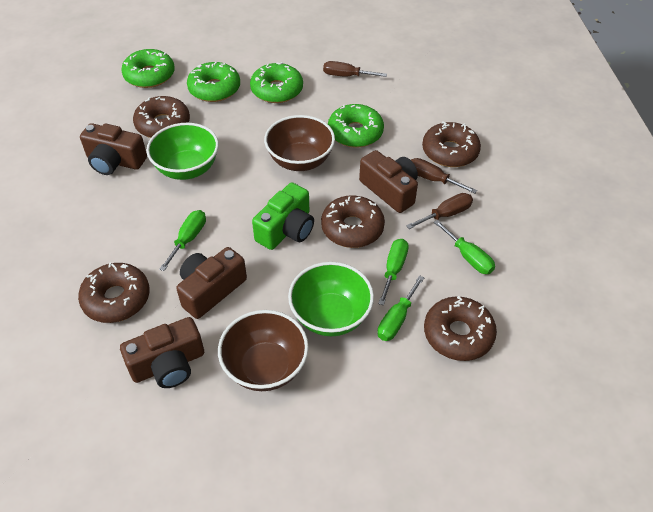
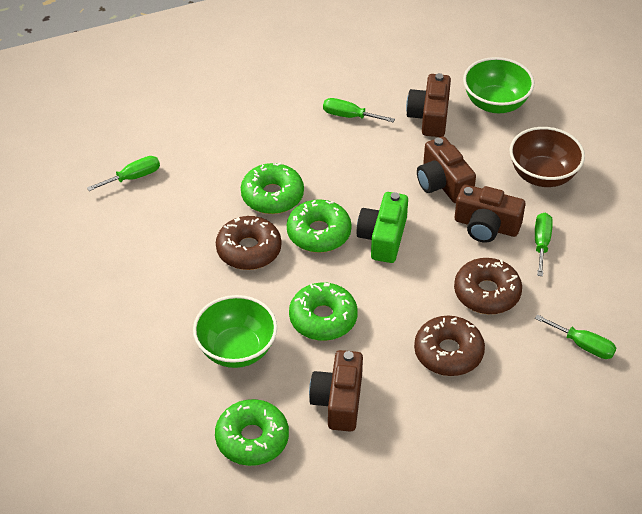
brown bowl: [218,310,309,391] [264,115,335,171] = 2 -> [509,127,585,187] = 1
brown donut: [78,263,150,323] [133,96,190,138] [321,195,385,248] [422,122,481,167] [424,296,497,361] = 5 -> [216,216,281,270] [414,316,485,376] [454,258,522,314] = 3
brown screwdriver: [323,61,387,77] [406,193,473,229] [411,158,477,194] = 3 -> none = 0

